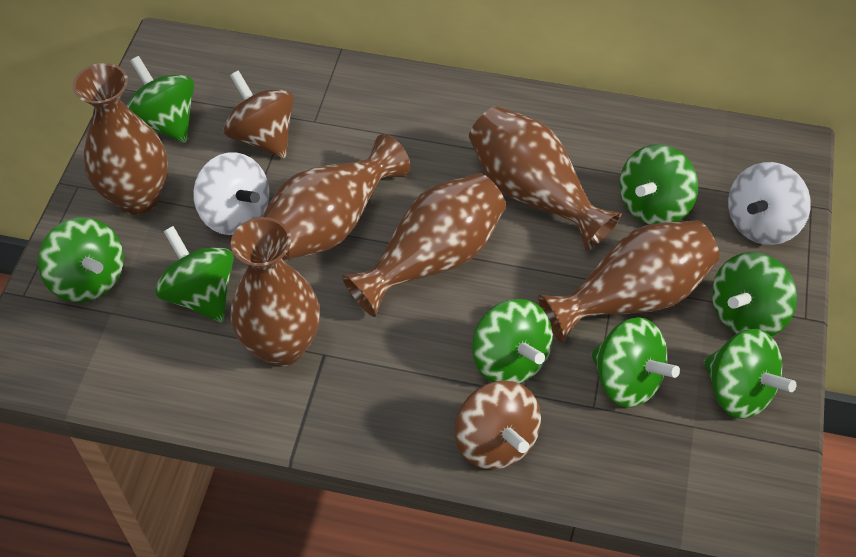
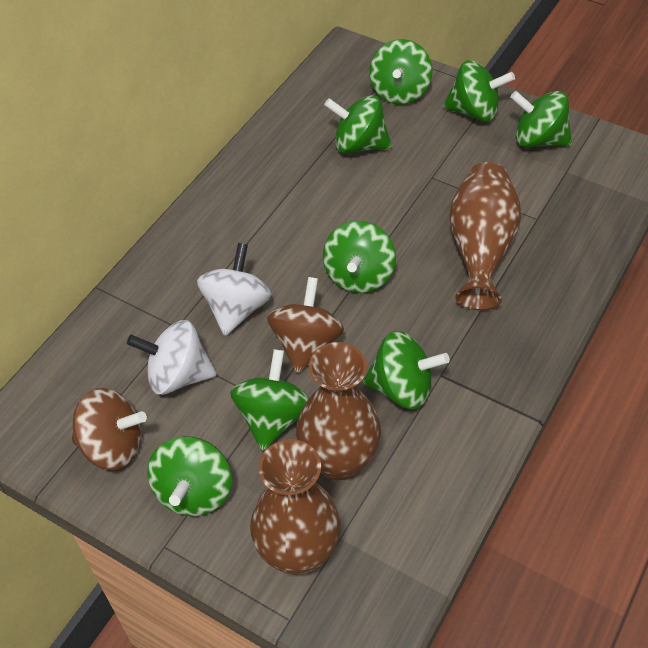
brown vase: [73,63,168,215] [230,217,320,367] [262,134,410,260] [342,173,506,317] [469,106,621,251] [538,220,720,343] = 6 -> [250,439,341,574] [296,342,381,480] [449,162,521,310] = 3

